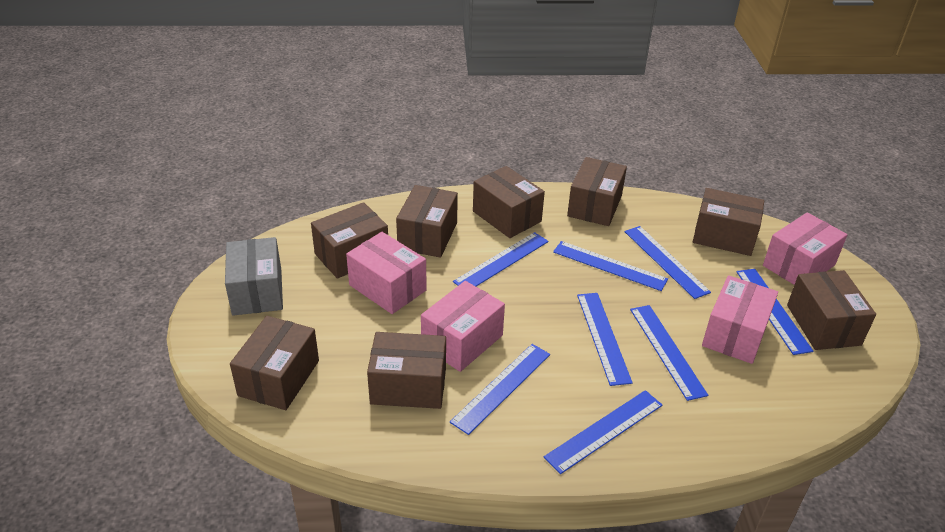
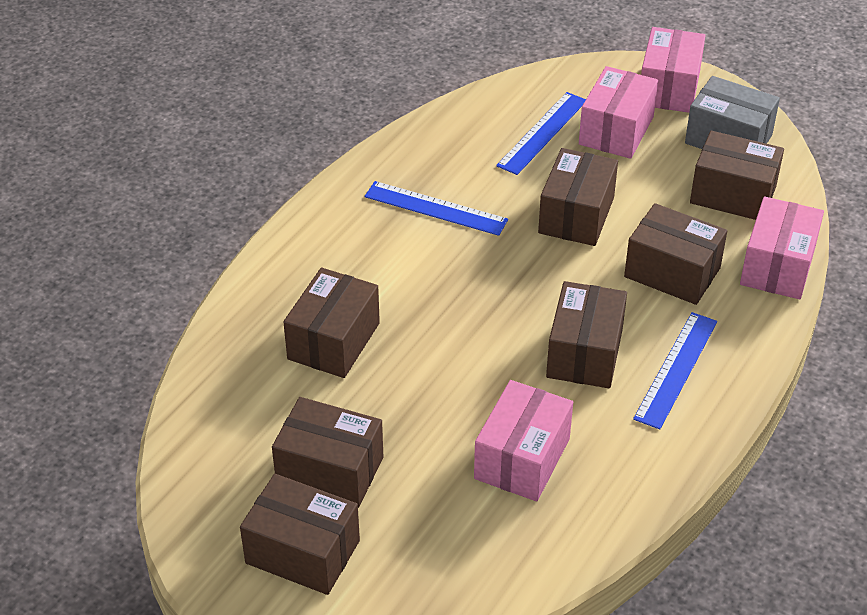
blue ruler: [450,344,550,435] [453,232,549,286] [544,390,663,474] [553,241,668,291] [577,293,633,386] [625,226,711,299] [630,305,708,401] [736,269,814,355] = 8 -> [364,181,508,236] [496,92,586,175] [633,312,717,429] = 3
brown box: [230,316,319,410] [311,202,388,279] [367,332,446,409] [396,185,458,258] [473,166,545,238] [567,157,627,226] [693,188,764,256] [787,270,876,350] = 8 -> [240,474,360,595] [272,397,383,508] [283,268,380,378] [538,148,618,246] [546,281,627,388] [624,203,727,305] [690,131,784,220] = 7

